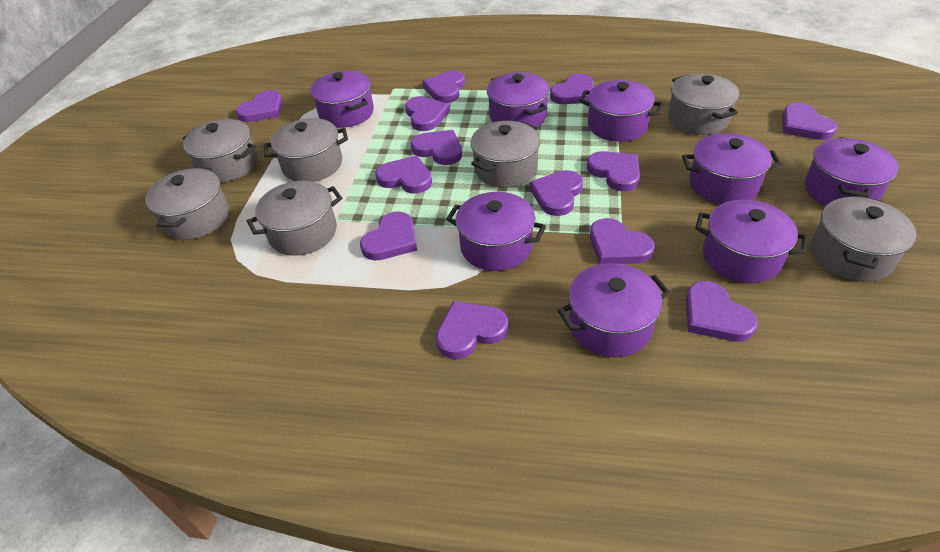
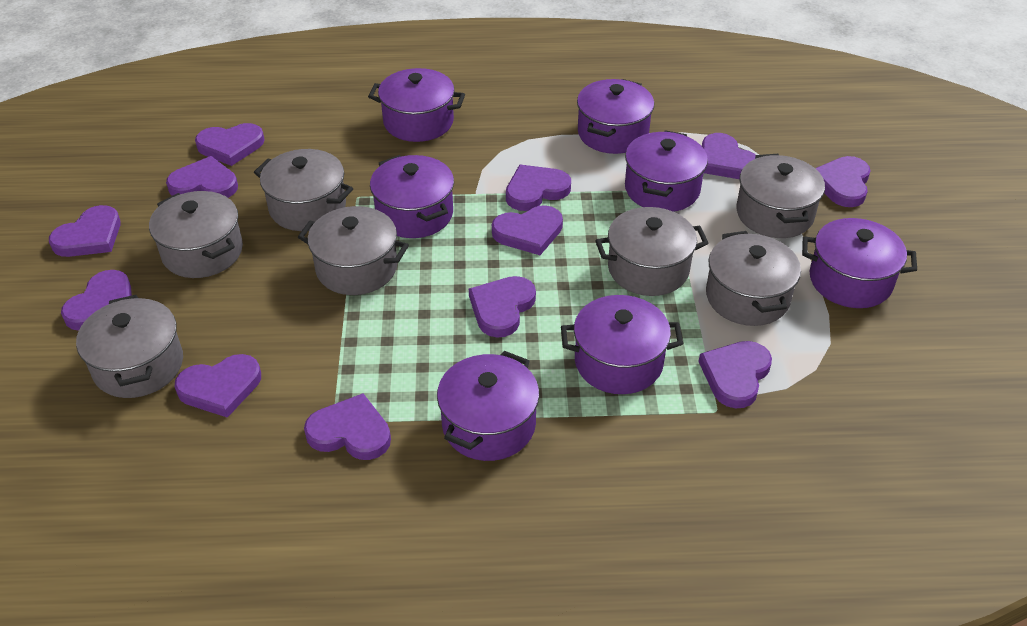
purple heart: [236,90,283,122] [360,211,417,261] [375,156,432,194] [405,96,450,131] [411,130,462,165] [423,70,465,103] [436,301,508,359] [530,170,583,216] [550,73,594,104] [587,151,640,192] [590,218,655,264] [686,281,758,342] [782,103,838,140] = 13 -> [49,205,121,257] [61,270,132,331] [166,156,238,198] [175,354,261,418] [195,123,265,166] [304,393,391,460] [469,276,536,338] [492,205,563,255] [506,165,571,211] [698,341,772,408] [702,133,756,179] [815,156,871,207] = 12
purple pot: [310,71,374,128] [446,192,546,271] [487,72,550,127] [558,263,670,357] [579,80,663,142] [682,133,781,204] [695,200,808,283] [805,137,898,206] = 8 -> [368,68,465,142] [370,155,454,238] [437,351,539,461] [561,295,683,394] [577,79,654,154] [625,130,708,212] [802,218,917,308] = 7

